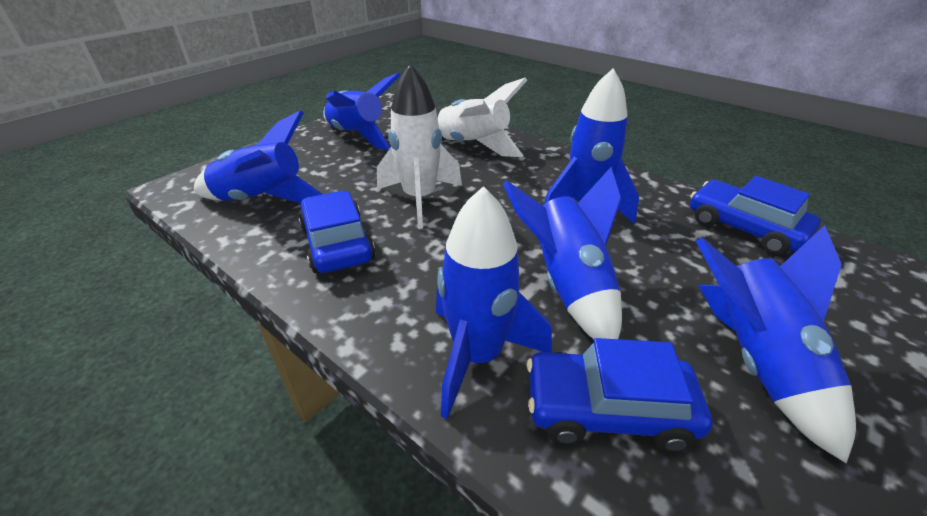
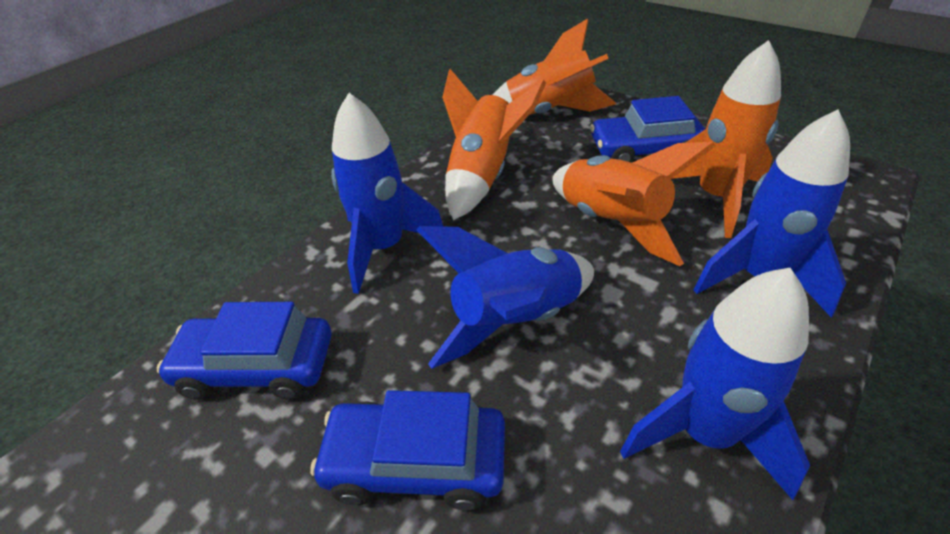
blue rocket: [194,110,322,204] [323,73,401,150] [436,186,552,419] [503,167,622,339] [544,68,639,224] [696,225,856,464] = 6 -> [331,93,443,294] [416,226,594,369] [620,268,810,500] [693,109,850,317] = 4
orange rocket: none = 0 -> [442,69,546,220] [492,19,616,115] [552,142,715,266] [672,40,781,238] = 4
white rocket: [377,64,462,229] [437,77,527,157] = 2 -> none = 0

